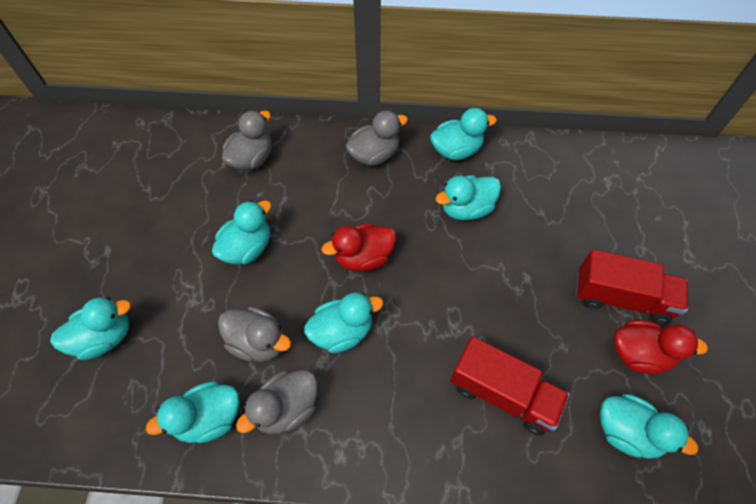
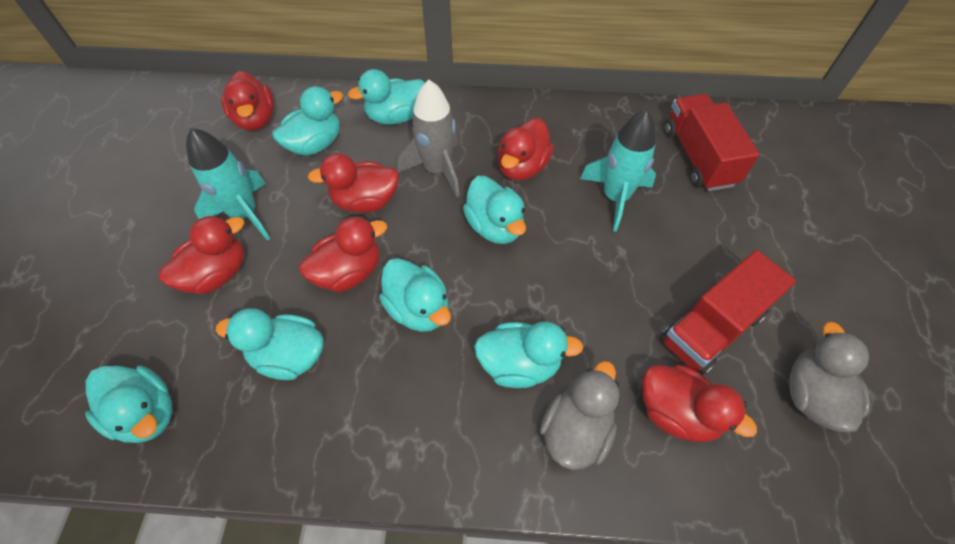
grey duck: [218,306,291,362] [222,111,272,171] [236,370,318,434] [346,111,408,166] = 4 -> [540,361,619,470] [789,322,870,432] = 2
grey rocket: none = 0 -> [397,80,460,197] = 1
red duck: [322,223,396,271] [614,320,708,374] = 2 -> [159,215,244,294] [221,71,274,131] [300,216,387,292] [308,153,399,213] [498,118,554,180] [642,365,757,442] = 6
turquoise rocket: none = 0 -> [186,128,270,240] [580,109,656,232] = 2

